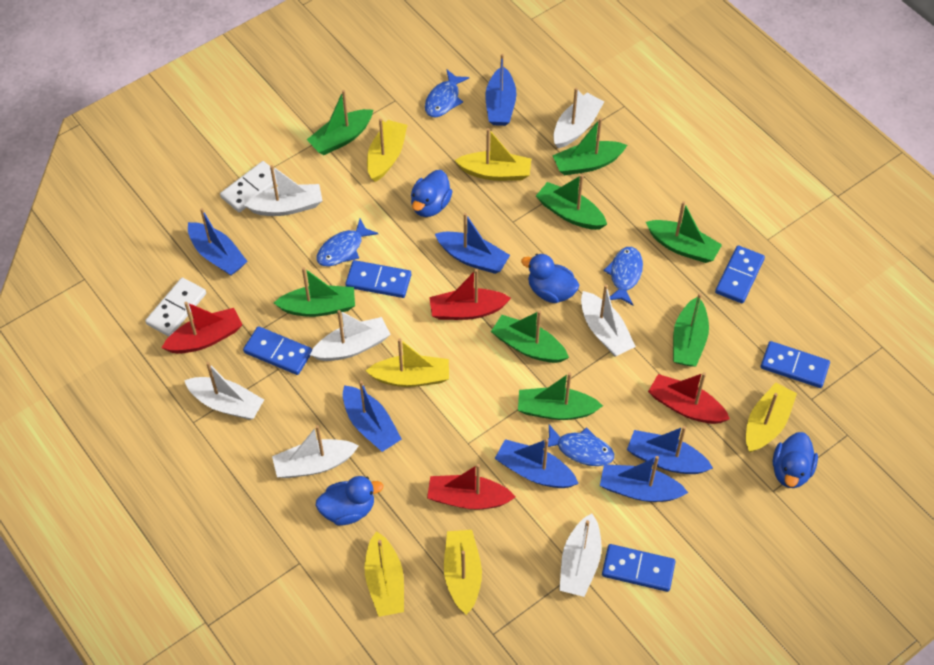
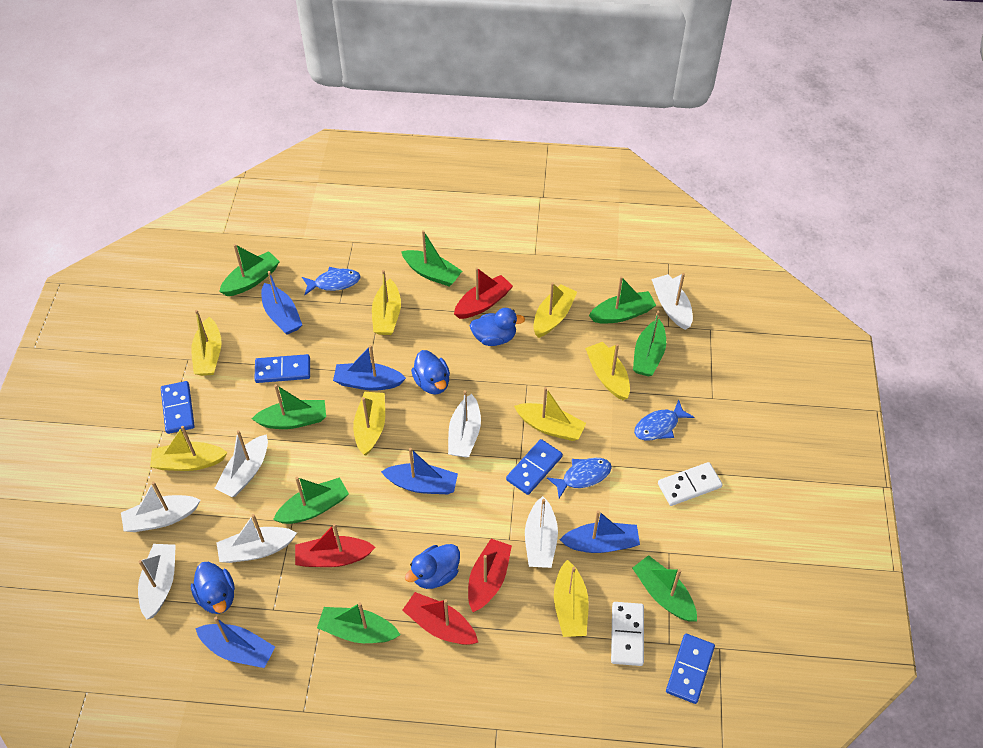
blue boat: [188,208,248,276] [343,381,402,452] [435,213,510,274] [485,54,517,126] [495,439,579,488] [600,456,688,502] [627,426,713,474] = 7 -> [195,617,275,668] [261,271,302,335] [333,345,406,391] [381,448,458,494] [560,510,640,553] = 5
blue domino: [243,326,312,375] [345,260,411,298] [602,544,676,592] [715,245,765,303] [761,341,830,388] = 5 -> [161,381,195,434] [254,354,310,383] [506,439,563,495] [666,634,715,704] = 4
blue fish: [317,219,378,267] [425,70,469,118] [544,424,614,466] [603,247,643,306] = 4 -> [302,267,361,295] [547,458,612,498] [634,400,694,441] = 3
yellow boat: [365,531,404,617] [366,338,449,387] [367,119,407,182] [444,530,482,615] [455,128,531,181] [746,382,797,452] = 6 -> [150,426,228,471] [191,310,222,376] [353,392,385,456] [372,270,401,335] [514,387,586,441] [533,282,577,338] [554,560,589,637] [585,342,630,400] = 8

